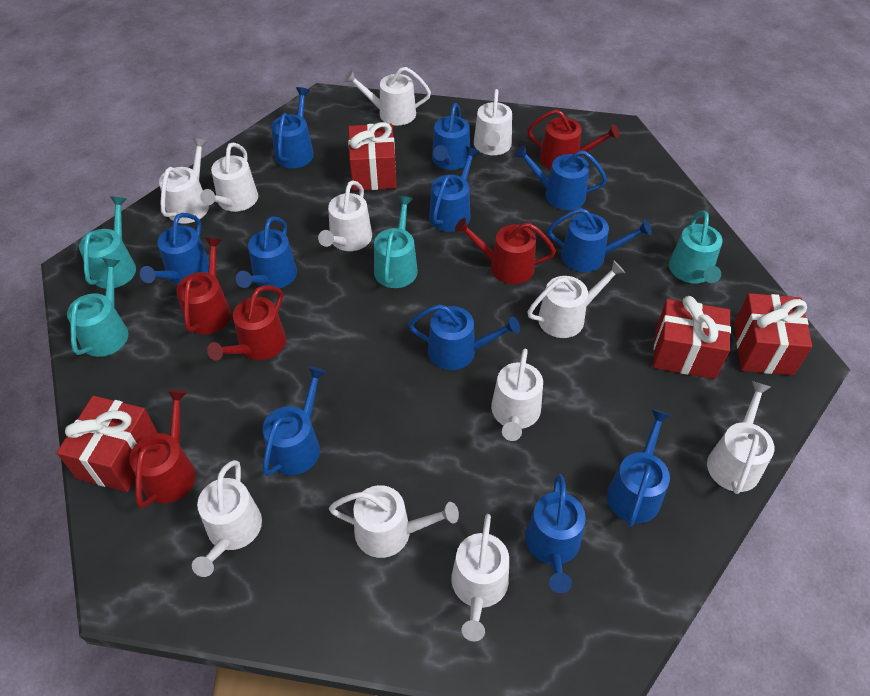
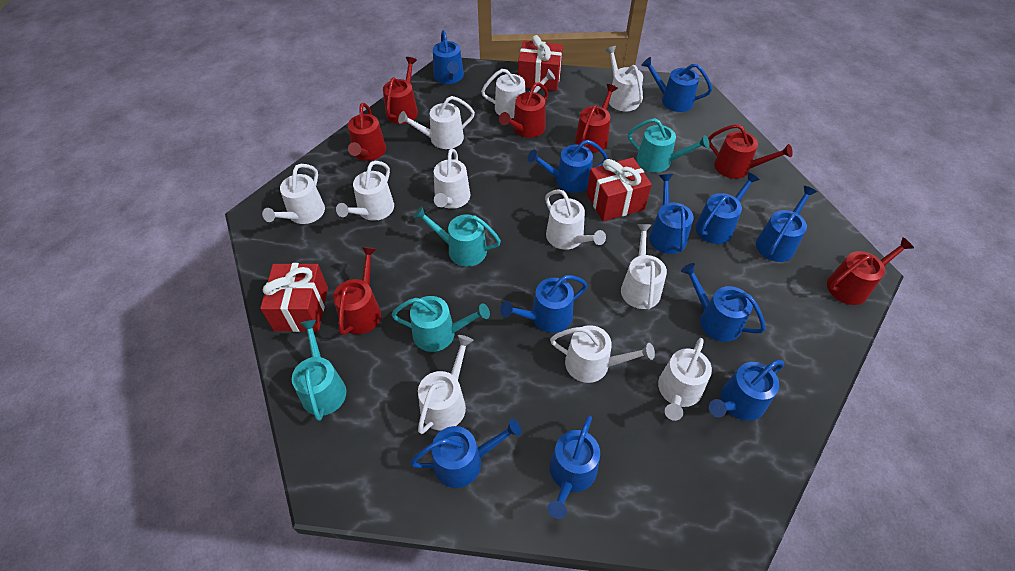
red gift: [57,396,158,492] [348,122,397,191] [653,296,731,379] [734,293,812,375] = 4 -> [260,263,328,332] [518,35,563,91] [587,157,652,221] = 3
red watering can: [129,390,196,508] [176,238,231,334] [207,286,286,361] [455,218,556,284] [527,109,619,169] = 5 -> [333,247,381,335] [348,103,386,161] [383,57,418,124] [499,82,548,138] [575,84,618,153] [708,124,793,179] [827,237,914,305] = 7

